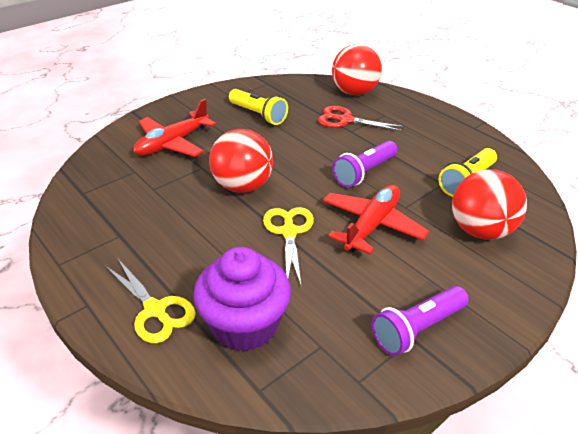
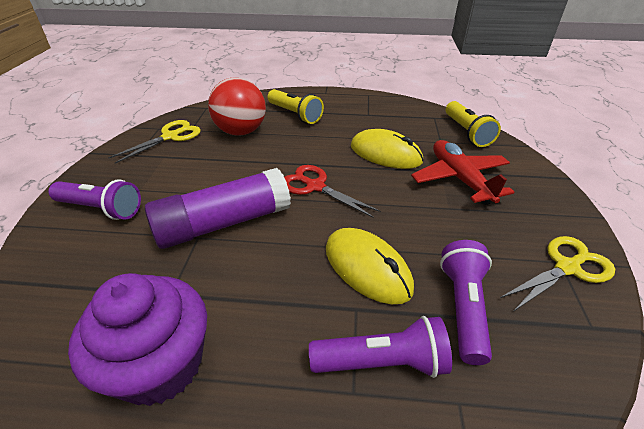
purple flashlight: [332,141,398,187] [372,286,469,356] = 2 -> [48,179,141,220] [309,316,452,378] [440,240,492,365] = 3
purple glue stick: none = 0 -> [145,168,291,249] = 1
red ball: [209,129,273,193] [332,44,382,95] [452,169,527,240] = 3 -> [208,77,266,136] = 1
red plane: [133,99,216,157] [323,185,429,254] = 2 -> [411,140,514,205] = 1
yellow mouse: none = 0 -> [326,228,414,304] [351,129,424,169] = 2

